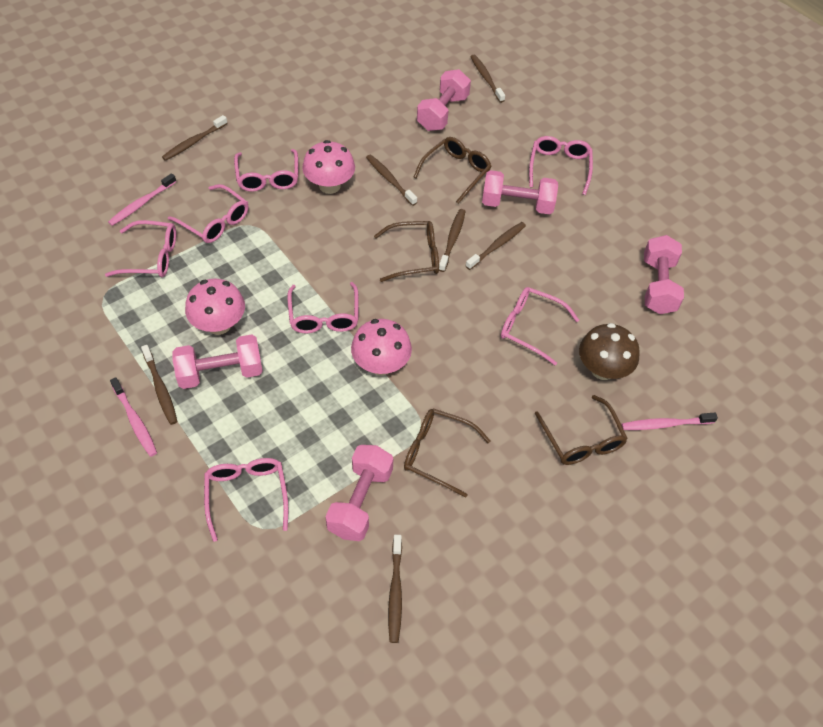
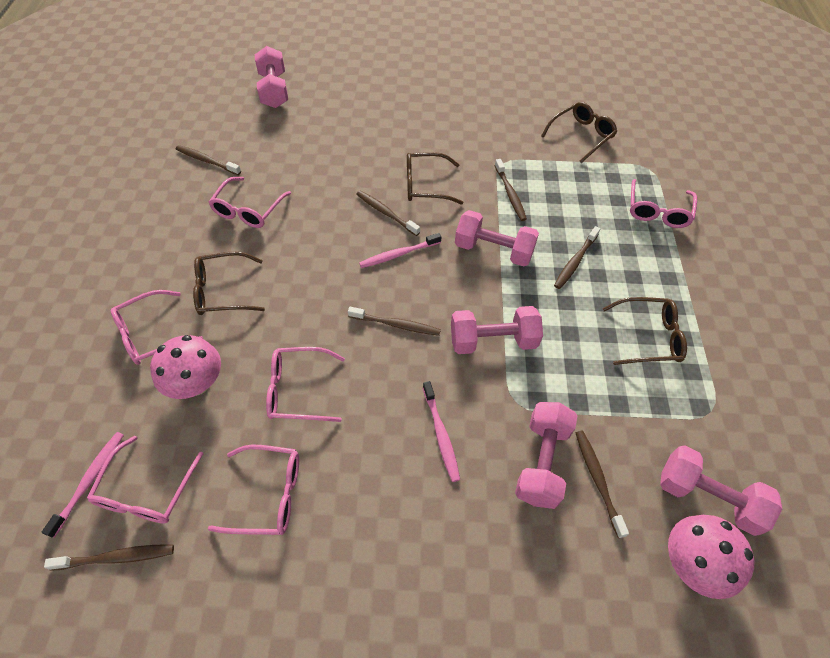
brown mushroom: [579,323,640,380] = 1 -> none = 0
pink glasses: [105,220,176,277] [168,184,248,243] [204,458,288,542] [234,149,298,192] [287,282,359,333] [501,287,579,365] [529,136,593,195] = 7 -> [87,436,203,524] [111,290,203,365] [208,177,291,228] [208,445,299,535] [266,347,345,422] [630,179,697,228] = 6
pink mushroom: [185,279,245,335] [302,140,355,194] [351,319,412,375] = 3 -> [150,335,221,399] [668,515,754,599] = 2

